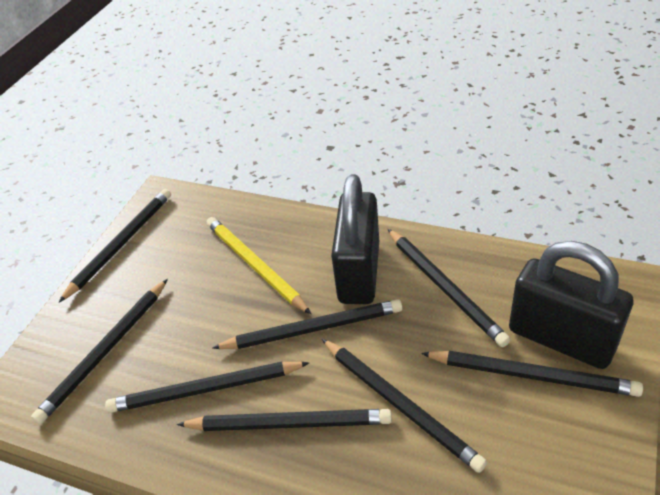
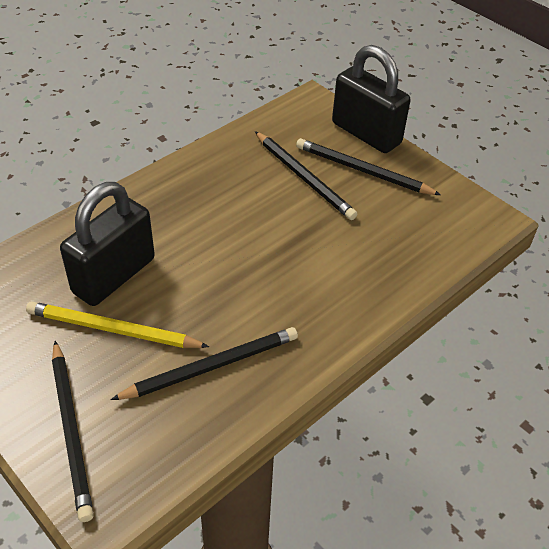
black pencil: [31,279,168,424] [58,189,171,303] [105,362,309,413] [177,409,392,431] [212,299,402,349] [322,339,487,473] [388,229,511,347] [421,351,643,397] = 8 -> [52,341,94,522] [111,327,298,400] [255,131,357,220] [296,138,441,195] = 4

